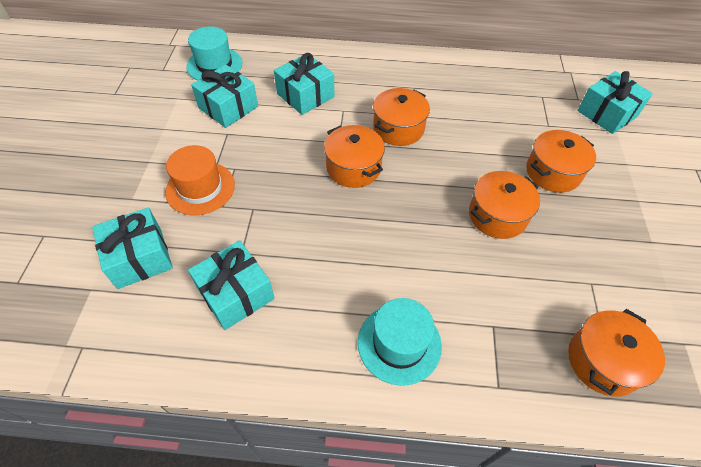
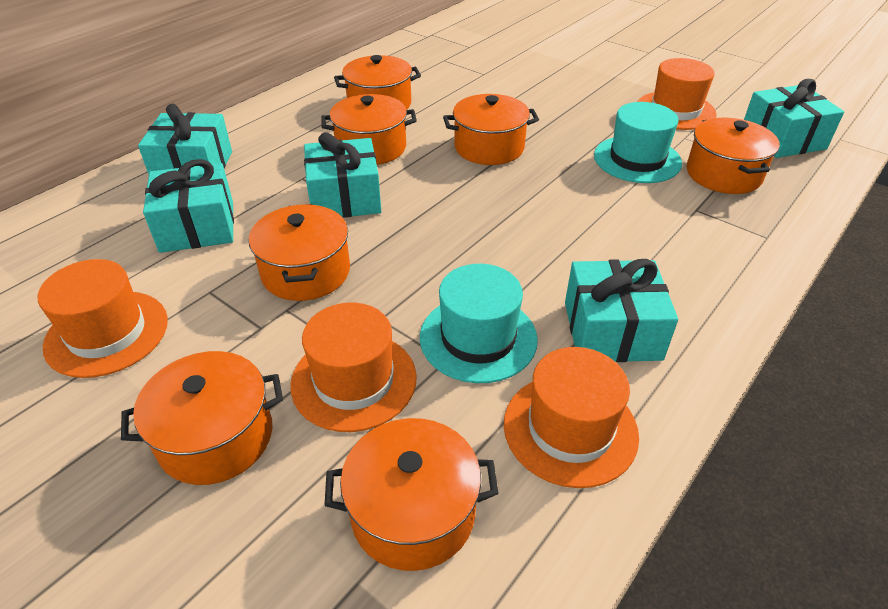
orange hat: [165,145,235,215] = 1 -> [38,259,168,378] [290,303,417,432] [504,347,639,488] [638,58,716,130] = 4
orange pot: [324,125,385,188] [373,88,430,146] [469,171,540,239] [526,130,596,193] [568,309,665,397] = 5 -> [121,351,283,485] [249,204,350,301] [321,94,417,165] [324,418,498,571] [334,55,421,110] [443,94,539,165] [687,118,780,194] = 7

